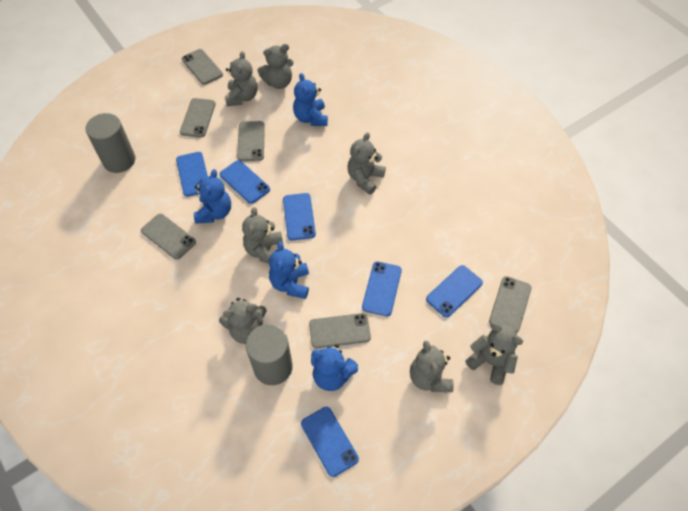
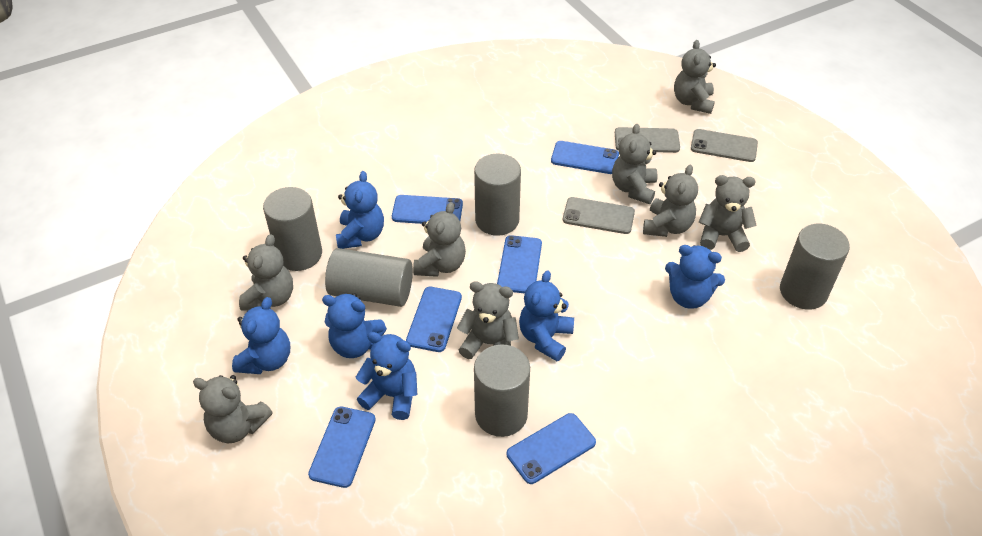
blue teddy bear: [194,169,231,224] [269,241,309,299] [293,73,328,126] [311,345,358,391] = 4 -> [232,297,290,374] [322,293,387,358] [336,171,384,249] [356,332,417,420] [519,270,574,361] [665,245,725,309] = 6
grey cylinder: [86,113,135,173] [246,324,293,385] = 2 -> [263,187,322,271] [325,248,413,307] [474,153,521,236] [474,345,530,437] [780,224,850,310] = 5
grey phone: [141,214,196,260] [180,98,216,138] [182,49,223,85] [237,121,265,161] [309,313,371,349] [489,276,532,333] = 6 -> [563,197,635,234] [615,127,680,153] [691,129,758,162] = 3
grey teddy bear: [219,298,267,344] [225,51,257,106] [242,207,283,264] [257,44,293,89] [347,132,386,195] [410,340,454,393] [465,323,523,385] = 7 -> [193,375,273,443] [239,234,293,311] [413,202,466,277] [457,281,519,359] [612,124,658,204] [643,165,698,237] [674,40,716,114] [699,175,757,252] = 8

